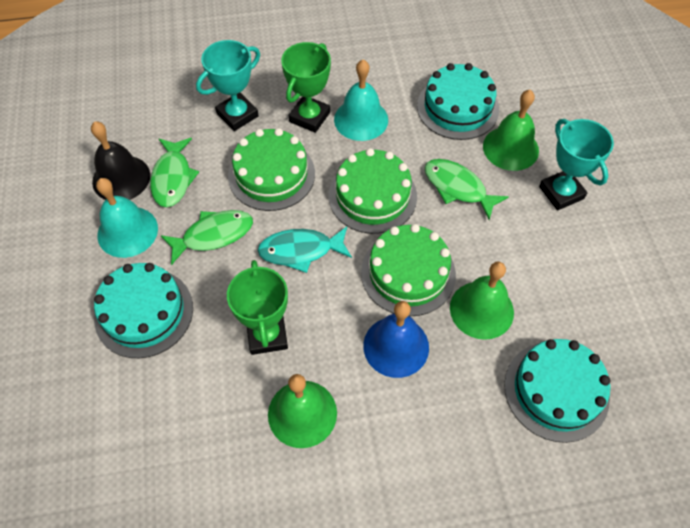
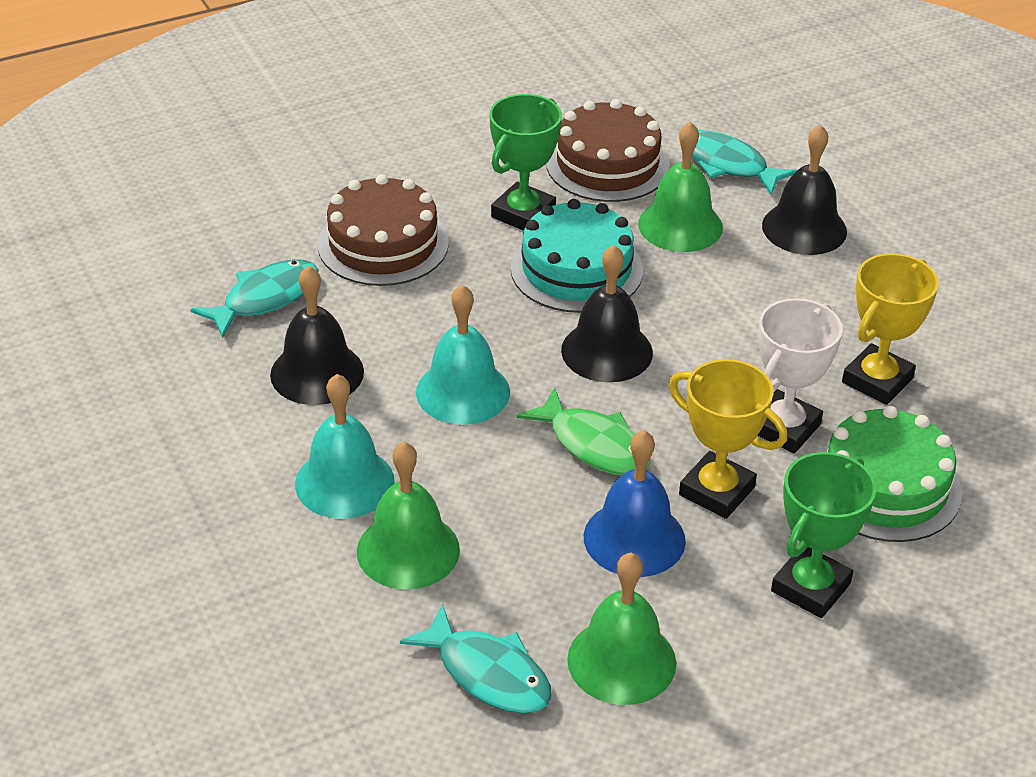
black bell: [91,122,150,200] = 1 -> [270,266,364,405] [561,245,653,383] [762,124,847,255] = 3
brown cake: none = 0 -> [318,174,449,286] [546,99,670,202] = 2
green cake: [228,128,315,211] [329,148,417,234] [361,224,456,316] = 3 -> [821,406,962,542] = 1
green fish: [150,138,199,207] [160,210,253,265] [424,159,508,220] = 3 -> [517,388,650,476] = 1
turquoise cake: [94,263,193,358] [417,63,499,140] [504,339,611,443] = 3 -> [510,199,643,313] = 1
turquoise fish: [258,227,352,273] = 1 -> [191,259,318,338] [400,604,552,714] [692,130,797,196] = 3
turquoise trophy: [196,40,260,131] [539,119,614,210] = 2 -> none = 0
white trophy: none = 0 -> [757,298,843,453] = 1
yellow trophy: none = 0 -> [669,359,787,519] [842,253,939,405] = 2

